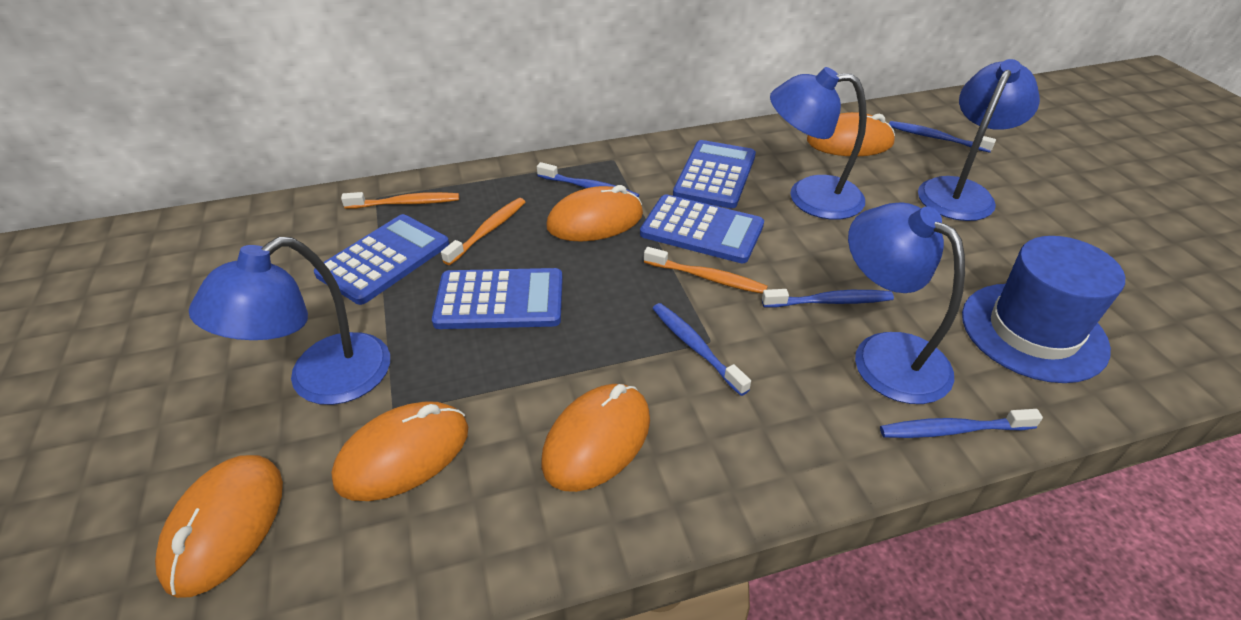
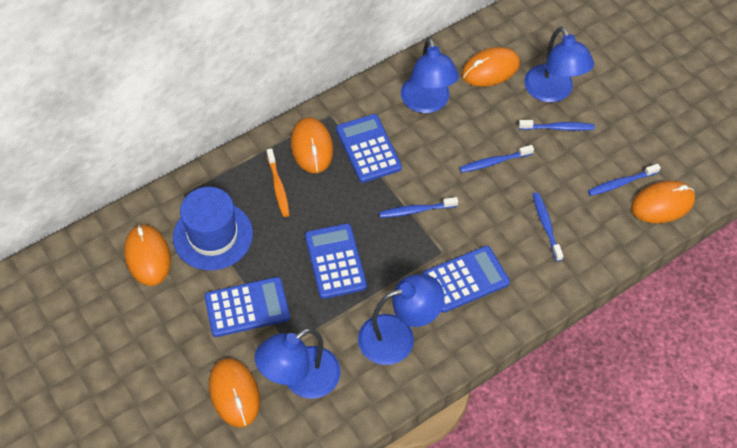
orange toothbrush: [341,192,459,209] [441,198,525,265] [644,247,768,294] = 3 -> [266,148,290,217] = 1

